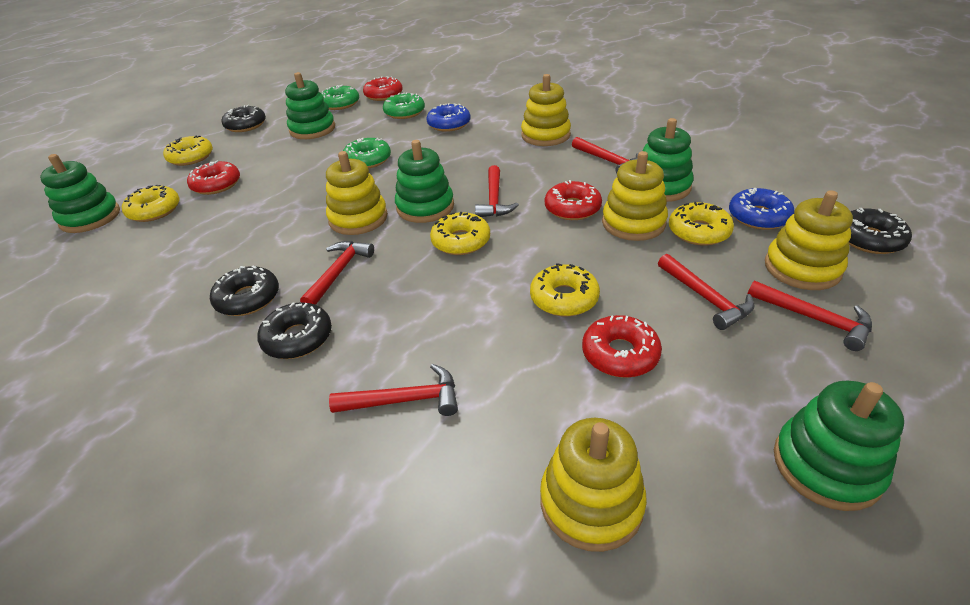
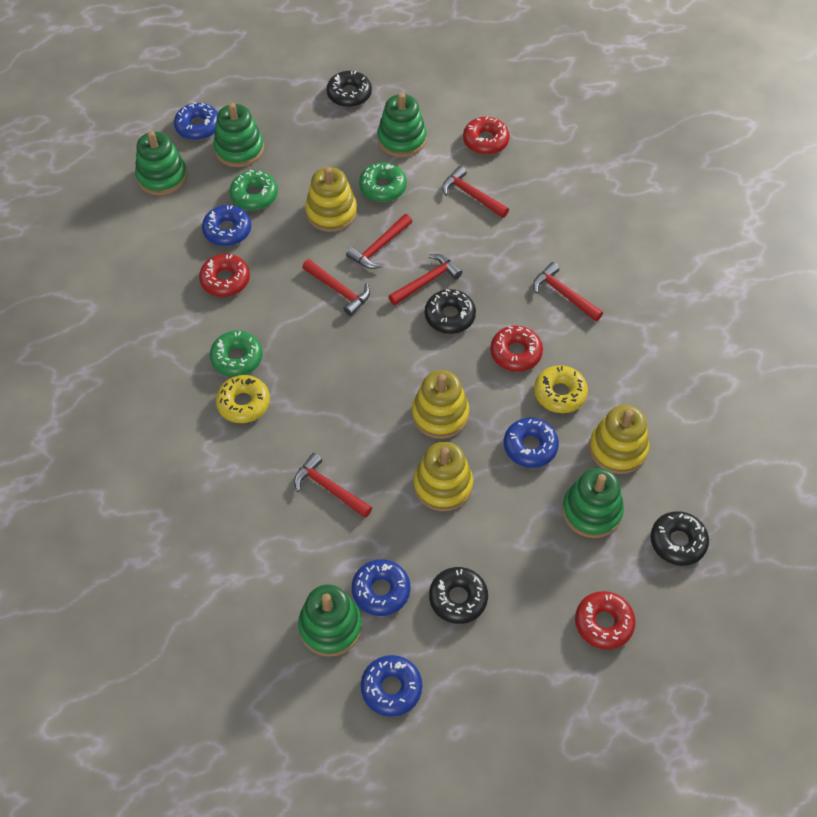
blue donut: [426,103,471,132] [729,188,794,230] = 2 -> [174,102,218,140] [202,205,251,246] [352,559,410,616] [361,655,422,717] [504,418,559,468] = 5
yellow donut: [122,185,180,222] [163,135,213,166] [430,212,490,255] [530,263,600,317] [669,202,734,246] = 5 -> [216,375,270,423] [534,365,588,413] = 2
yellow stacking toy: [326,151,388,235] [521,74,571,146] [540,418,647,552] [602,151,668,241] [765,190,853,290] = 5 -> [305,167,357,232] [412,370,469,439] [414,442,473,511] [589,405,649,474] = 4

